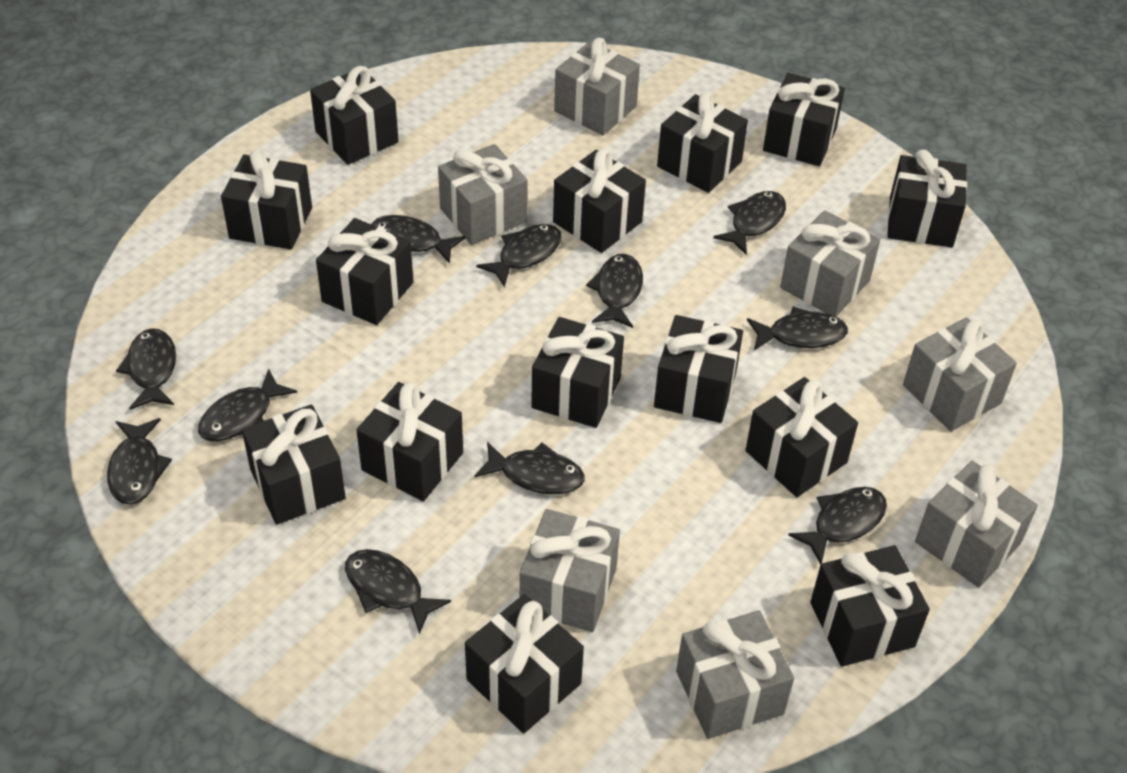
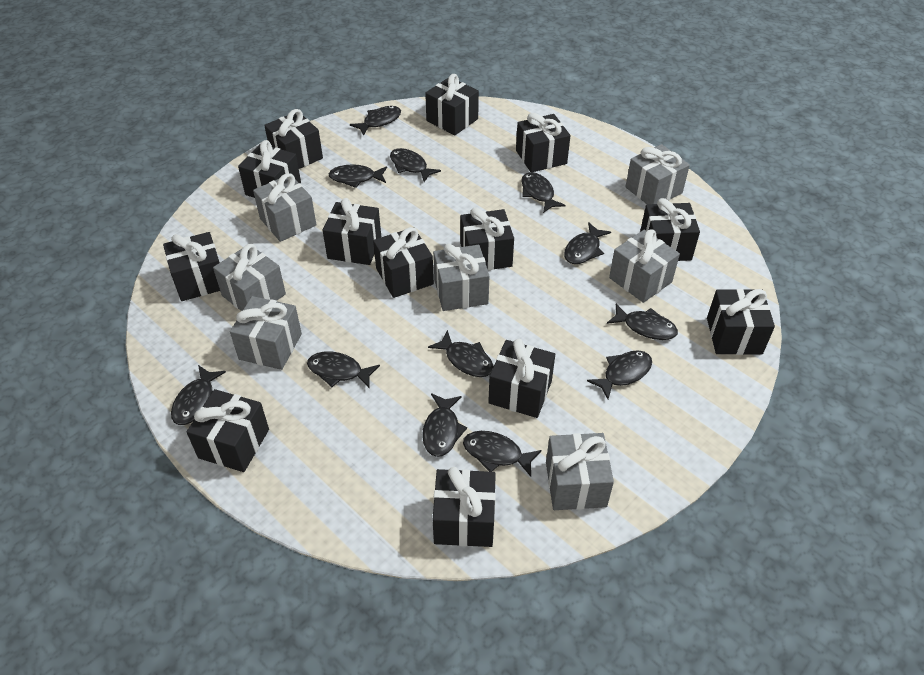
black fish: [107,418,172,505] [116,328,176,410] [198,369,297,441] [345,549,451,634] [371,215,466,264] [474,442,585,494] [476,224,562,288] [586,254,643,328] [713,191,786,255] [747,306,848,350] [788,487,887,565] = 11 -> [171,365,226,425] [307,352,380,388] [329,164,387,188] [350,106,401,136] [390,148,441,182] [422,393,467,457] [428,330,494,377] [463,431,542,477] [521,172,566,213] [564,222,611,264] [587,350,652,399] [607,304,678,340] = 12
black gift: [221,149,312,250] [242,404,346,525] [310,66,398,165] [316,218,413,325] [356,382,463,501] [465,594,584,733] [531,317,624,428] [553,149,646,253] [654,315,743,423] [657,92,748,193] [745,377,858,497] [763,73,845,166] [810,545,930,667] [887,149,967,247] = 14 -> [163,232,220,301] [186,389,269,472] [238,140,301,198] [264,109,323,169] [323,198,381,265] [373,227,434,298] [425,74,479,135] [433,467,496,547] [460,207,514,270] [488,339,555,418] [516,113,570,172] [640,198,700,261] [707,289,775,355] = 13

